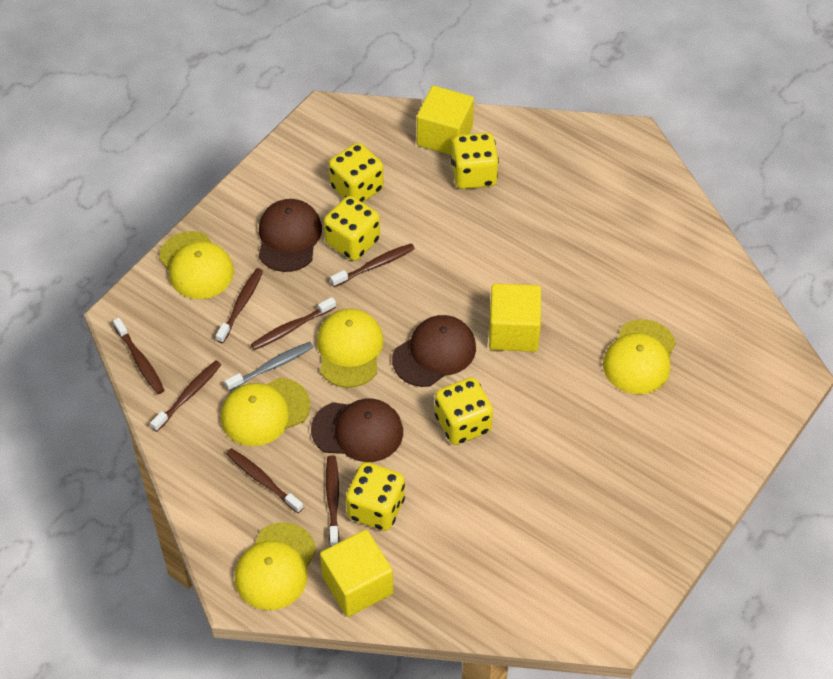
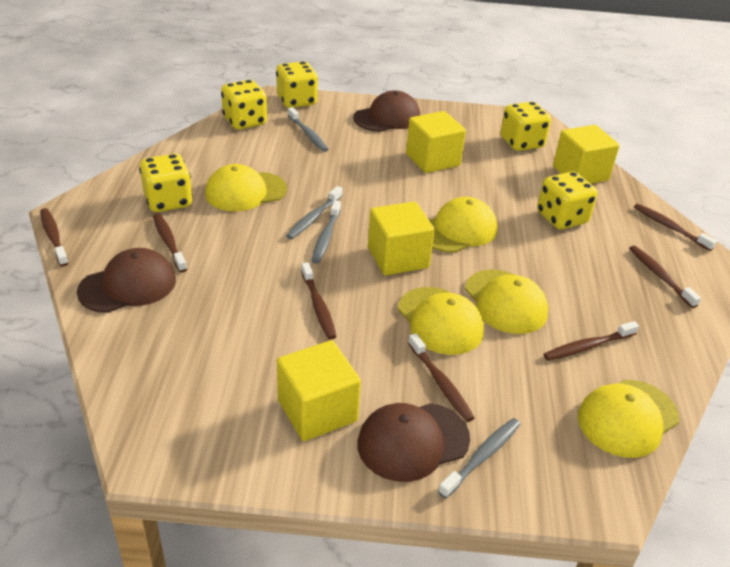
grey toothbrush: [225,342,314,391] = 1 -> [286,186,343,239] [288,107,328,152] [311,200,341,264] [438,418,520,499] = 4
yellow cube: [320,530,393,617] [417,86,474,155] [489,284,541,352] = 3 -> [277,340,361,441] [368,201,435,276] [406,111,466,173] [553,125,620,184] = 4

